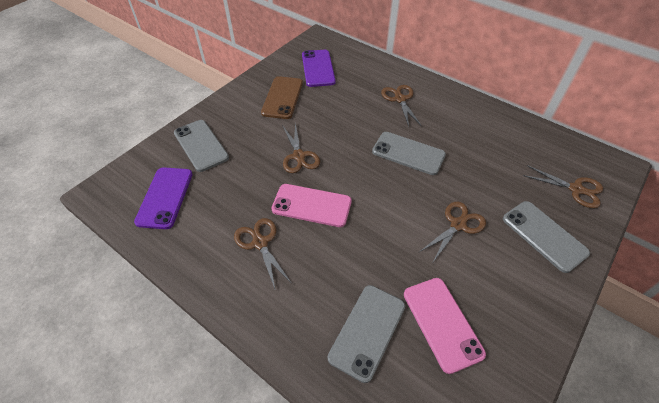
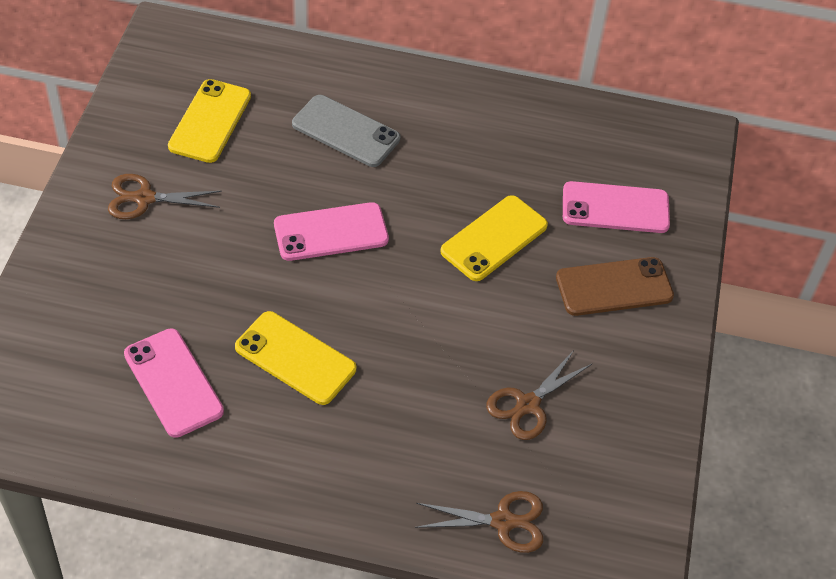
brown scissors: [234,218,292,289] [282,123,320,173] [381,85,422,126] [419,202,486,262] [523,165,603,208] = 5 -> [108,174,222,219] [415,491,543,553] [486,350,592,440] = 3
grey phone: [174,120,229,172] [328,285,405,383] [372,132,446,175] [503,201,590,273] = 4 -> [292,95,400,167] = 1
pink phone: [271,184,352,227] [404,278,486,374] = 2 -> [124,328,224,438] [274,202,389,261] [563,181,670,233] = 3
purple phone: [134,167,193,229] [302,50,336,87] = 2 -> none = 0
yellow phone: none = 0 -> [168,79,251,163] [235,311,356,405] [440,195,548,281] = 3

